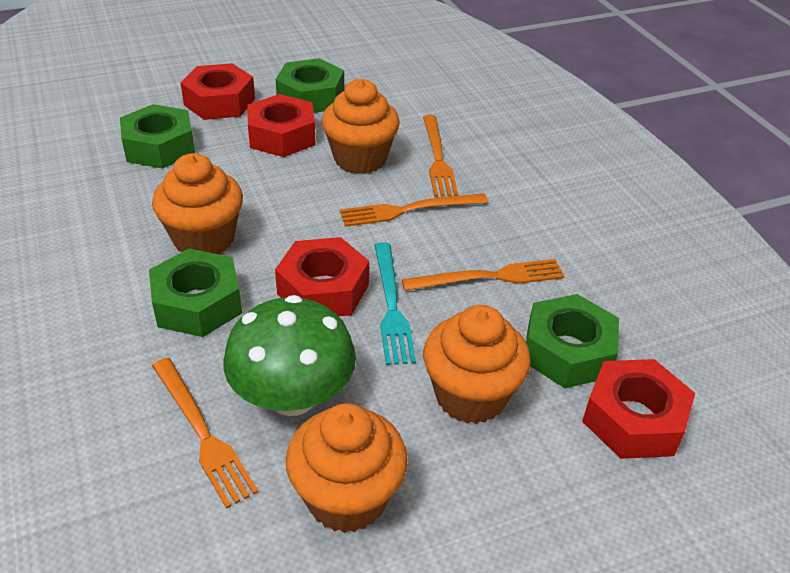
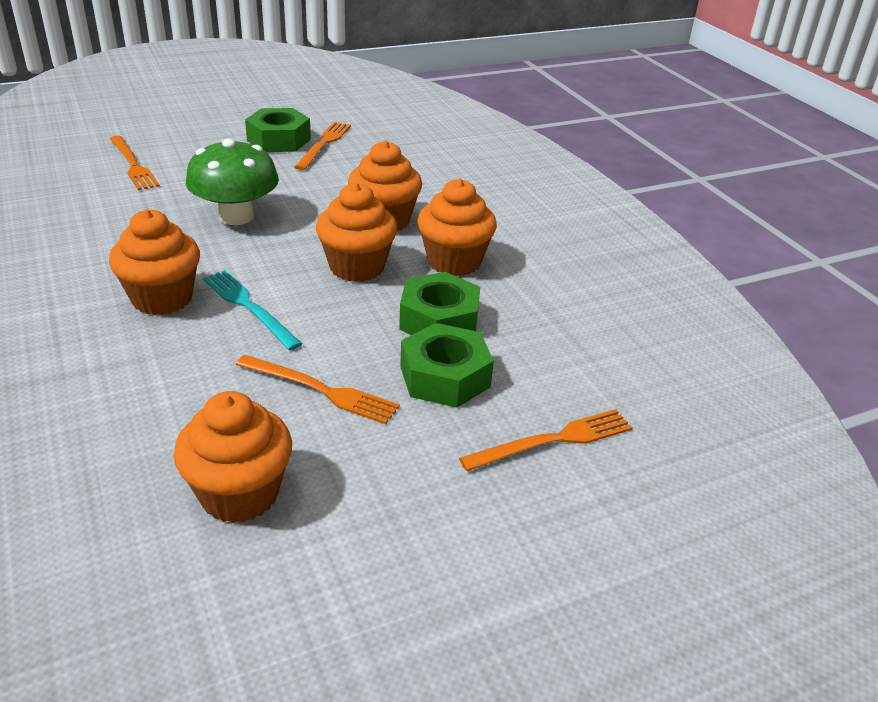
green nut: [120,104,195,169] [149,249,242,337] [275,58,344,113] [526,294,619,388] = 4 -> [245,108,311,152] [399,272,480,335] [400,323,494,408] = 3
orange cupcake: [152,153,243,254] [286,403,408,533] [322,79,400,174] [423,305,531,424] = 4 -> [109,209,200,315] [174,391,292,523] [316,183,397,282] [348,141,422,232] [417,179,497,276] = 5
red nut: [181,63,255,120] [248,94,316,157] [275,237,369,316] [582,359,695,459] = 4 -> none = 0

